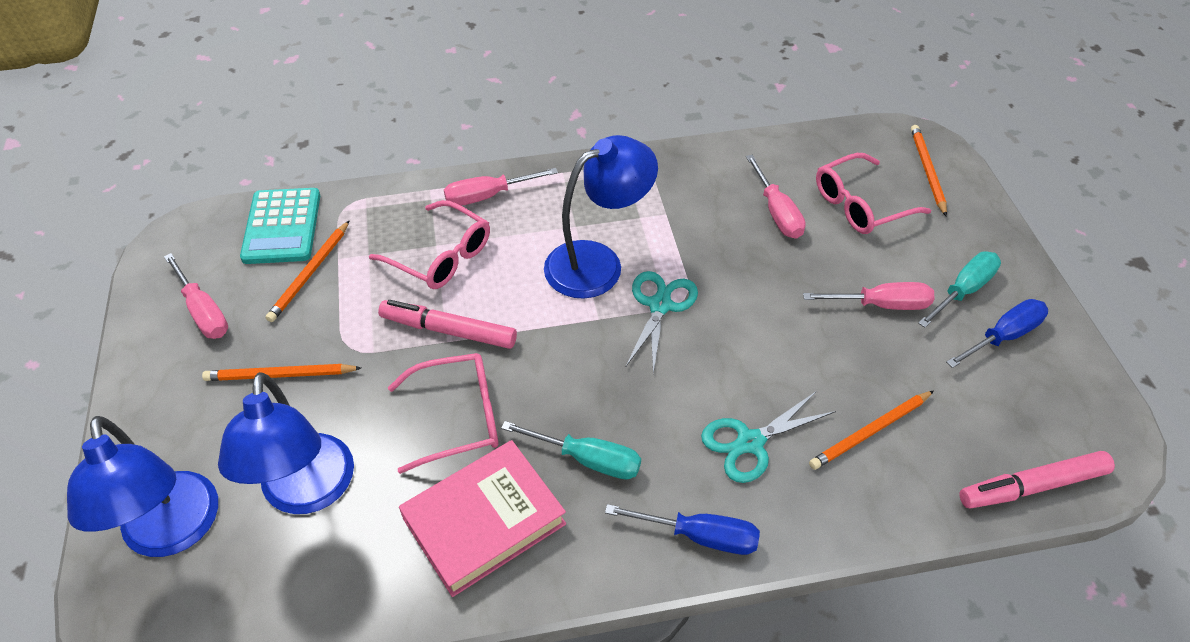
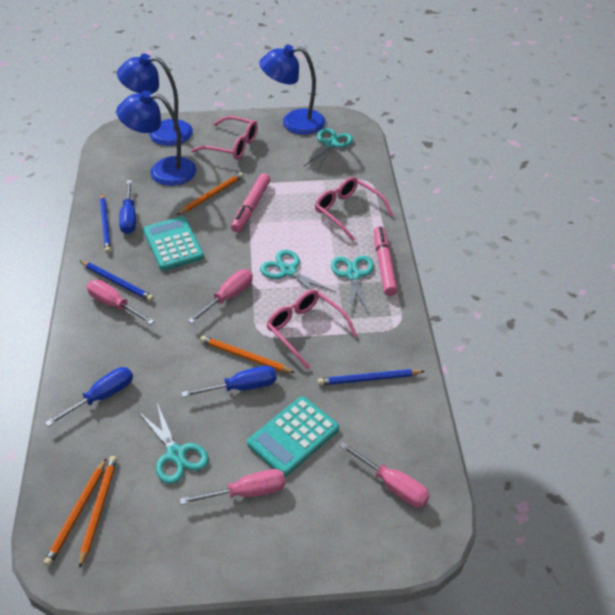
blue pencil: none = 0 -> [80,261,154,301] [100,193,111,253] [318,369,425,385] = 3
blue screwdriver: [605,504,760,555] [946,299,1048,368] = 2 -> [45,367,133,427] [119,180,136,234] [181,366,277,397] = 3
pink book: [399,440,566,597] = 1 -> none = 0
turquoise calculator: [240,188,320,264] = 1 -> [143,216,204,271] [247,396,339,477] = 2
turquoise scissors: [625,271,698,374] [701,391,836,483] = 2 -> [138,403,209,484] [260,250,335,301] [303,128,353,172] [331,256,374,315] = 4
turquoise screwdriver: [501,421,641,479] [918,251,1001,328] = 2 -> none = 0

